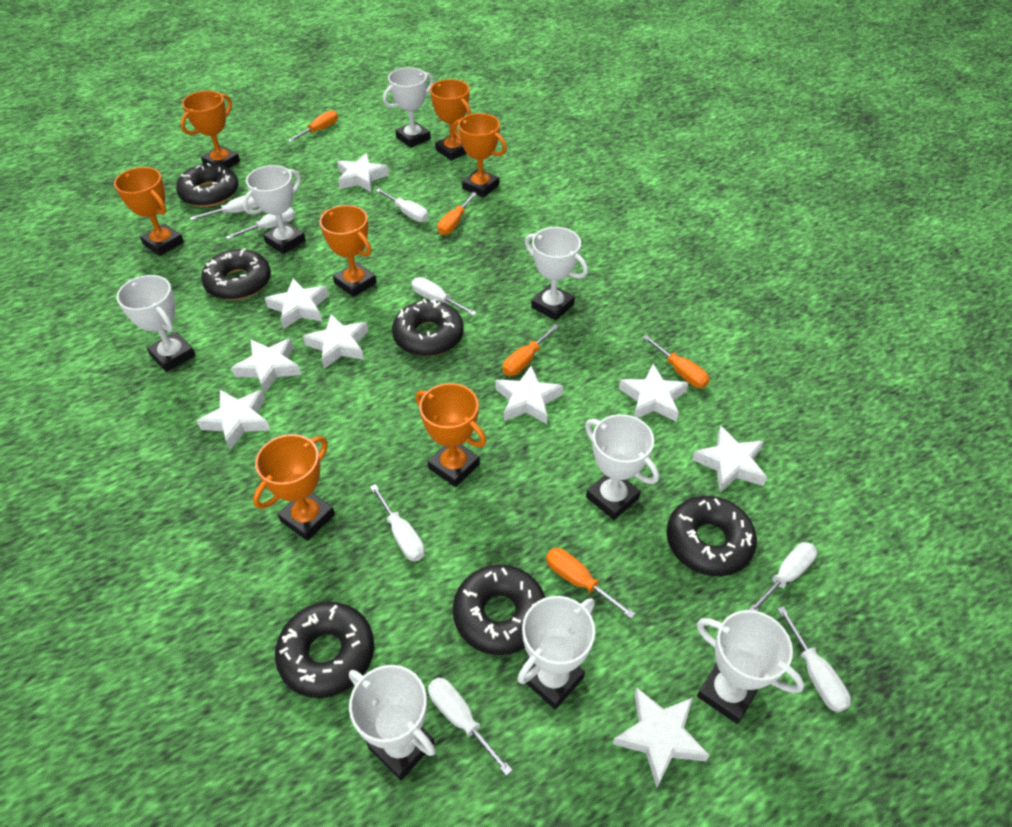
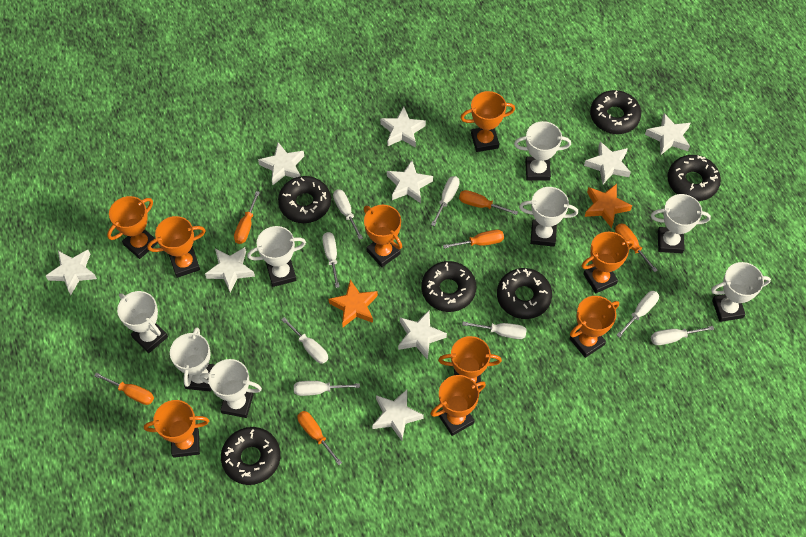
orange screwdriver: [288,110,338,142] [438,192,477,235] [503,324,559,376] [546,548,635,619] [642,335,710,388] = 5 -> [94,373,154,405] [234,191,260,244] [297,411,342,465] [443,230,504,249] [459,190,518,215] [615,223,658,272] = 6
orange star: none = 0 -> [329,280,378,327] [584,184,632,228] = 2
orange trophy: [114,167,184,256] [181,91,240,168] [253,434,335,541] [320,205,377,297] [416,383,487,487] [430,79,471,161] [453,113,507,198] = 7 -> [107,196,158,259] [144,400,209,458] [147,216,206,278] [364,205,402,267] [430,375,486,436] [438,336,502,394] [460,91,515,152] [569,296,619,358] [581,232,634,293] = 9

